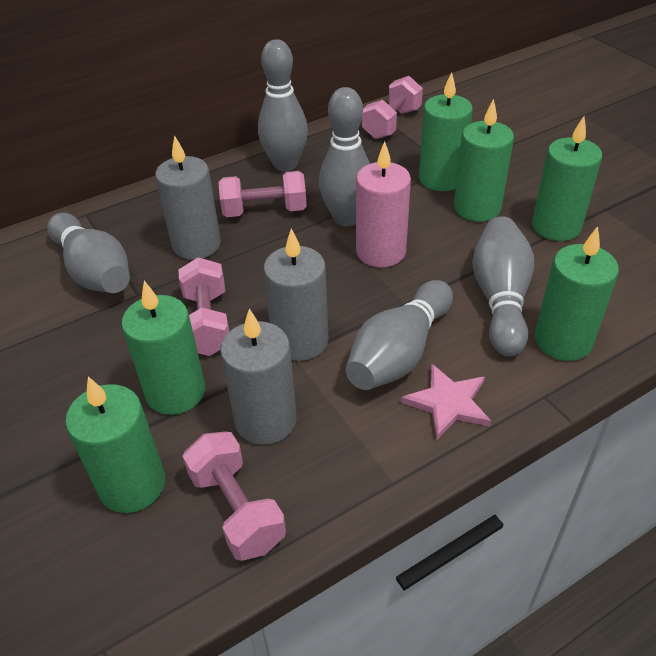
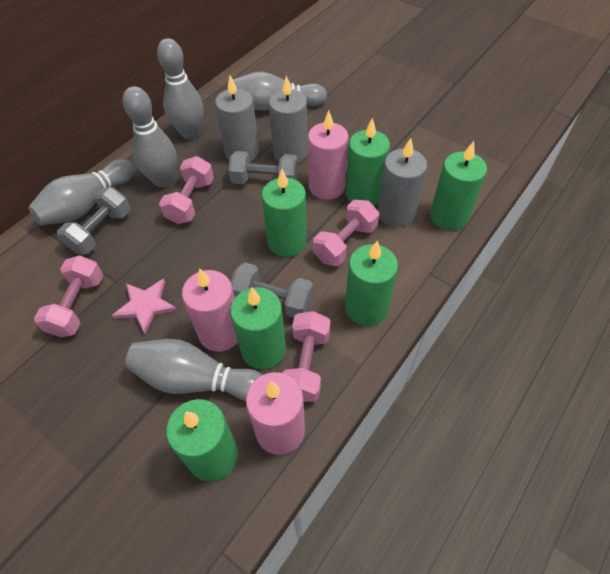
grey dumbbell: none = 0 -> [57,187,130,255] [228,151,298,184] [231,263,313,318] = 3
pink candle: [356,141,411,267] = 1 -> [182,268,238,352] [246,372,305,455] [308,111,349,200] = 3

